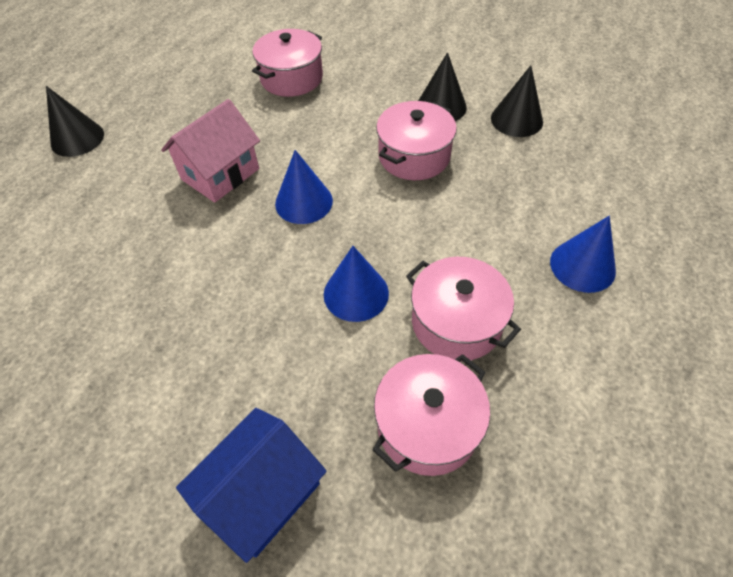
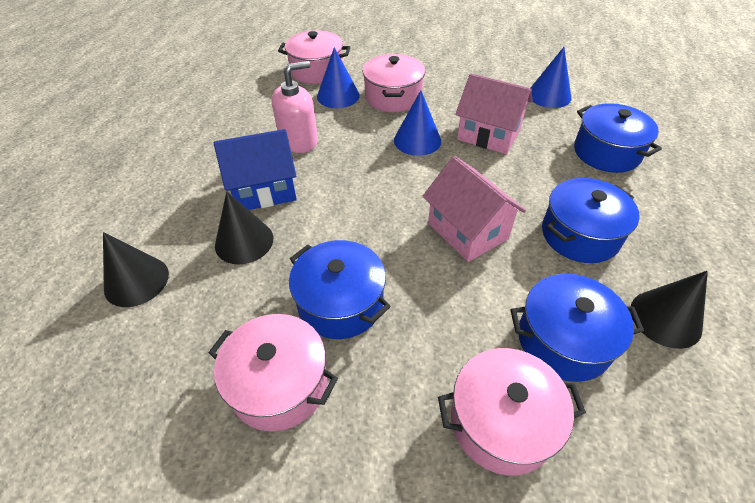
blue pot: none = 0 -> [289,240,391,339] [510,274,644,382] [542,178,640,263] [574,103,662,173] = 4
pink house: [161,99,260,203] = 1 -> [423,156,526,262] [455,73,533,154] = 2
pink soap dispenser: none = 0 -> [272,61,318,153] = 1

